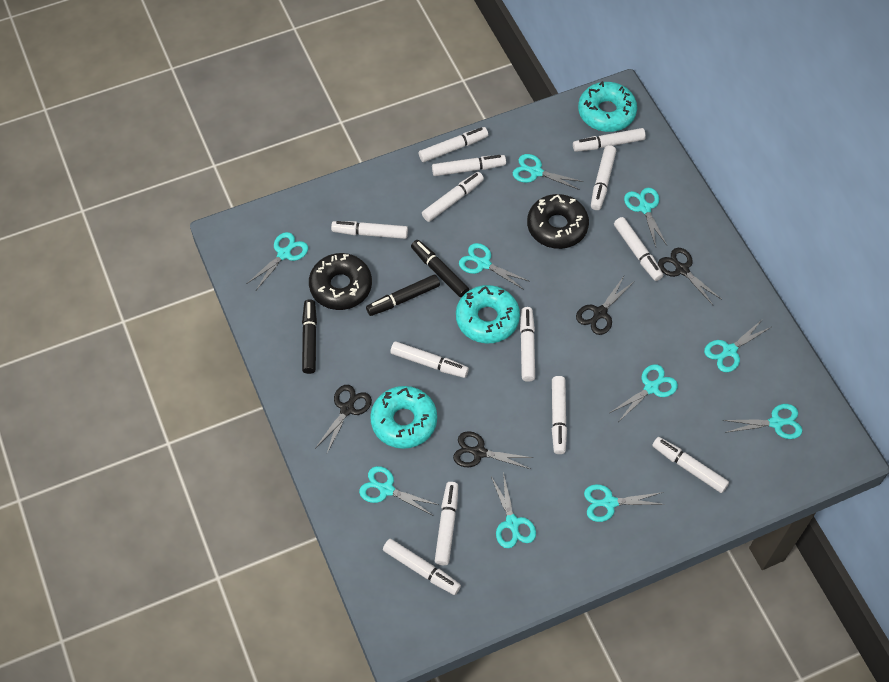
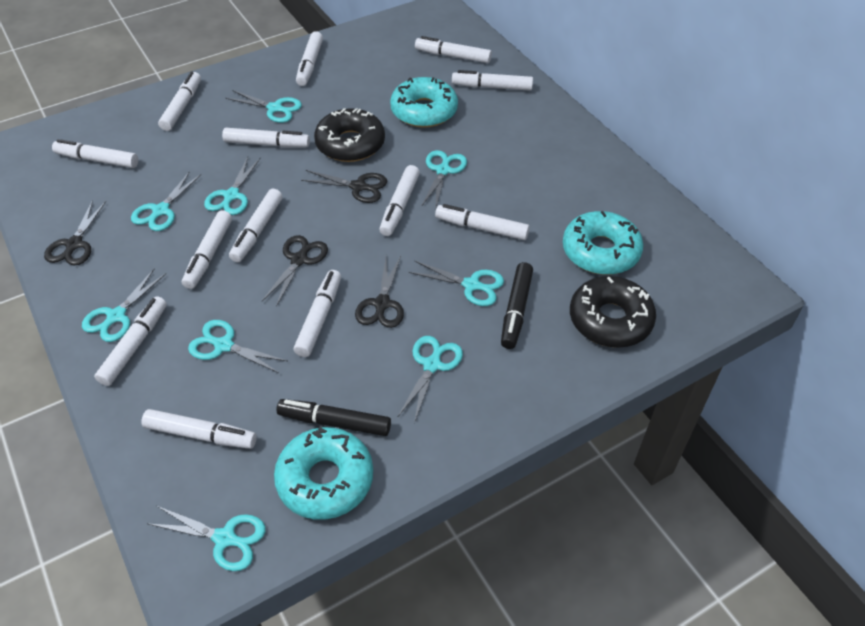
black marker: [302,299,317,374] [366,275,440,316] [411,240,469,297] = 3 -> [276,399,391,436] [501,262,533,349] = 2
turquoise scissors: [248,232,308,290] [359,466,439,515] [459,243,529,290] [491,472,536,548] [513,154,584,190] [584,484,665,522] [610,364,678,422] [624,188,667,247] [704,320,771,372] [723,404,802,439] = 10 -> [82,269,166,342] [131,171,201,231] [147,506,266,571] [188,320,287,373] [204,157,261,215] [226,90,302,123] [398,336,463,423] [409,260,504,306] [421,150,467,207] = 9

